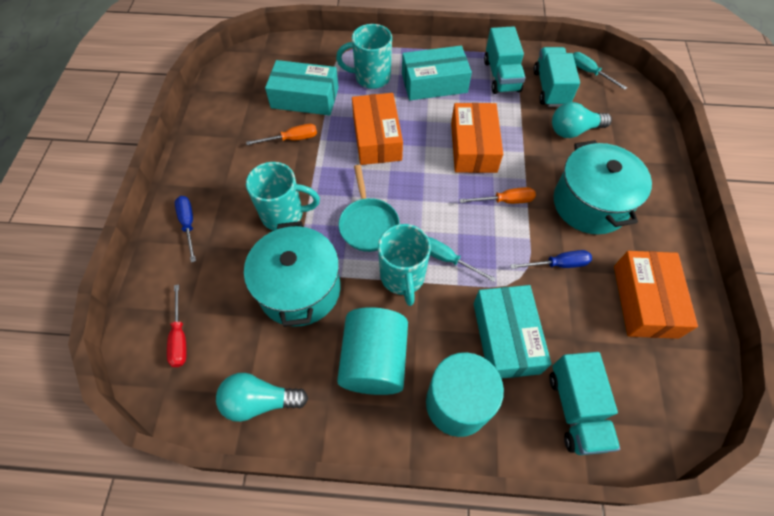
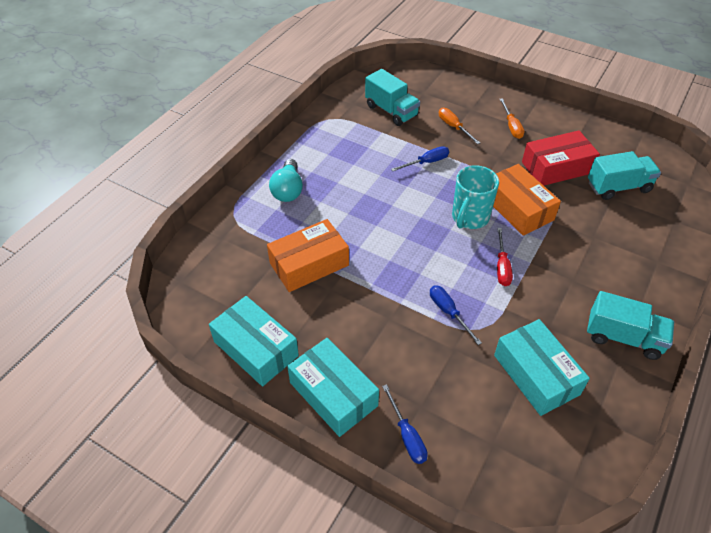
blue screwdriver: [175,196,196,263] [510,250,592,269] = 2 -> [382,384,428,464] [391,146,449,171] [430,285,482,345] = 3
orange box: [352,93,403,165] [451,103,503,173] [614,251,698,339] = 3 -> [267,219,349,292] [493,164,561,236] = 2
red box: none = 0 -> [522,130,600,186] = 1
turquoise cylinder: [337,307,408,395] [426,352,504,437] = 2 -> none = 0
turquoise light bulb: [216,373,308,422] [552,102,612,138] = 2 -> [269,159,303,202] = 1
turquoise mug: [246,162,320,231] [336,24,392,89] [378,224,431,306] = 3 -> [452,165,499,229] = 1
turquoise pan: [339,165,400,252] = 1 -> none = 0
turquoise pot: [244,221,341,327] [554,140,652,234] = 2 -> none = 0
turquoise screwdriver: [428,237,496,282] [573,52,627,90] = 2 -> none = 0

